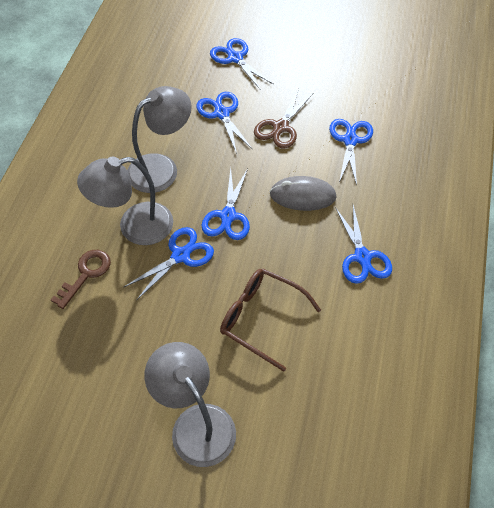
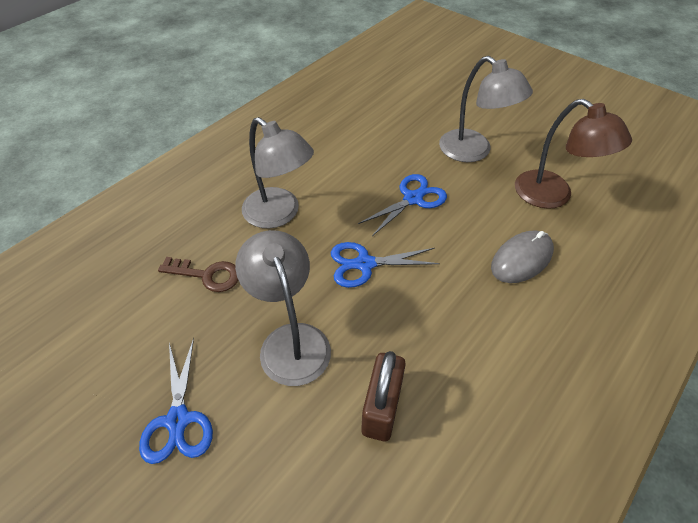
blue scissors: [124,227,214,301] [196,92,252,154] [201,168,250,240] [210,38,274,90] [329,119,373,185] [335,205,392,284] = 6 -> [139,338,213,464] [331,242,440,288] [358,174,447,236] = 3
brown glasses: [220,269,321,372] = 1 -> none = 0
brown lamp: none = 0 -> [515,99,632,209] = 1
brown padlock: none = 0 -> [361,351,406,441] = 1
brown scissors: [254,89,313,148] = 1 -> none = 0

